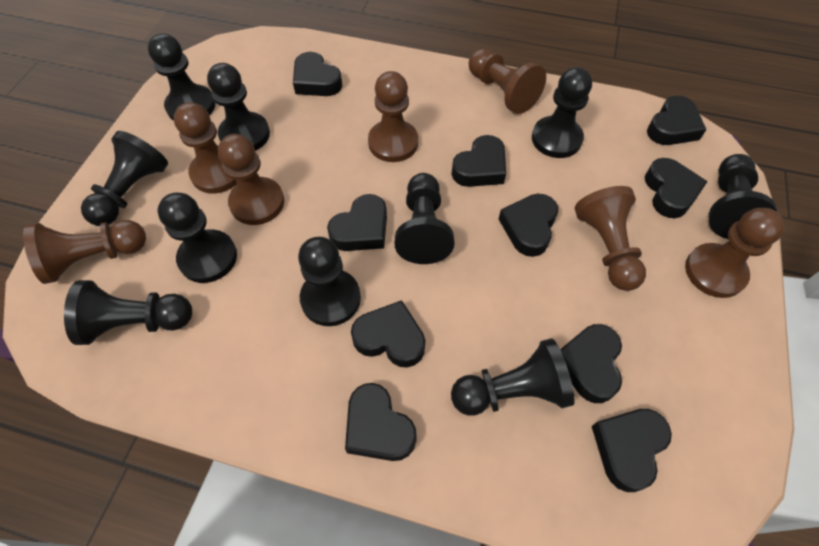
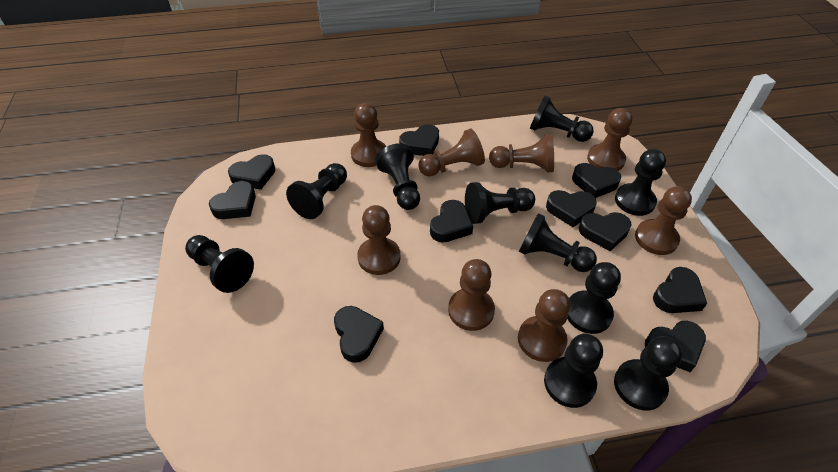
brown pawn: [23,220,146,284] [174,102,237,194] [218,134,284,225] [368,71,418,162] [469,49,546,114] [574,186,646,291] [685,208,785,298] = 7 -> [351,103,386,167] [357,205,401,275] [418,129,485,176] [448,259,495,331] [489,134,554,172] [518,289,570,362] [587,108,632,171] [635,186,692,255] = 8

